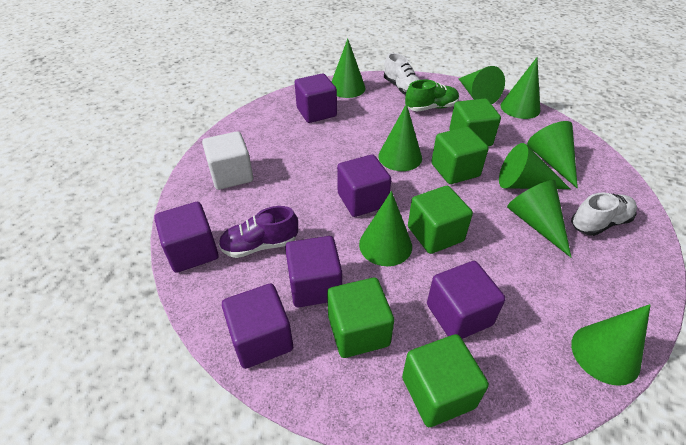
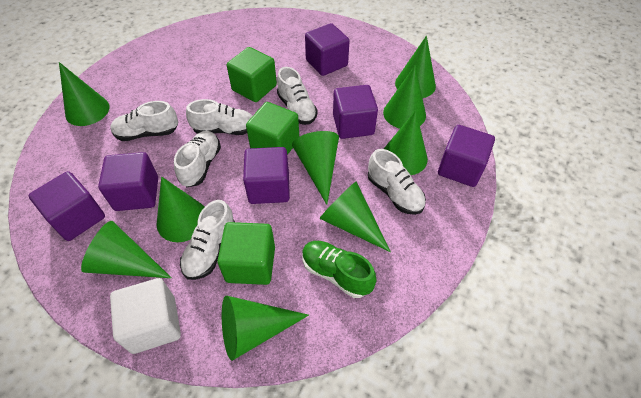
green cube: [327,278,394,358] [402,334,489,427] [408,186,473,254] [431,127,489,184] [449,99,501,146] = 5 -> [217,222,275,285] [227,47,277,102] [246,102,299,155] = 3
purple shoe: [219,206,298,258] = 1 -> none = 0
white shoe: [384,53,420,95] [571,192,637,236] = 2 -> [110,101,178,141] [174,131,221,187] [180,200,235,280] [186,99,252,135] [277,67,318,125] [368,149,426,215] = 6

